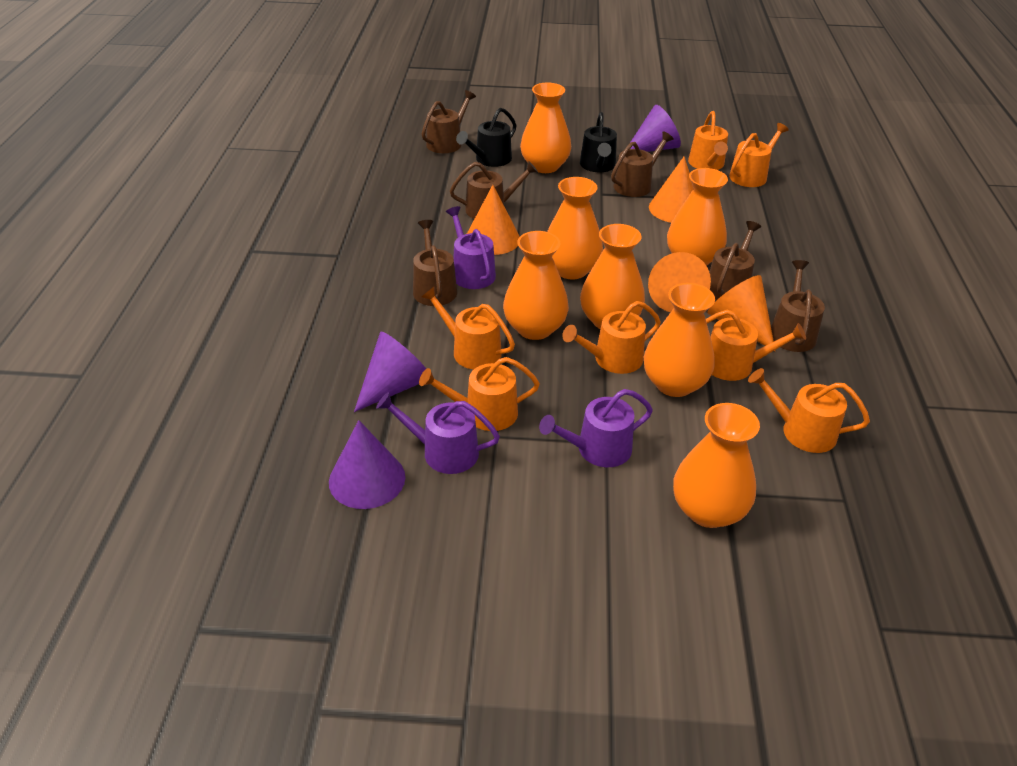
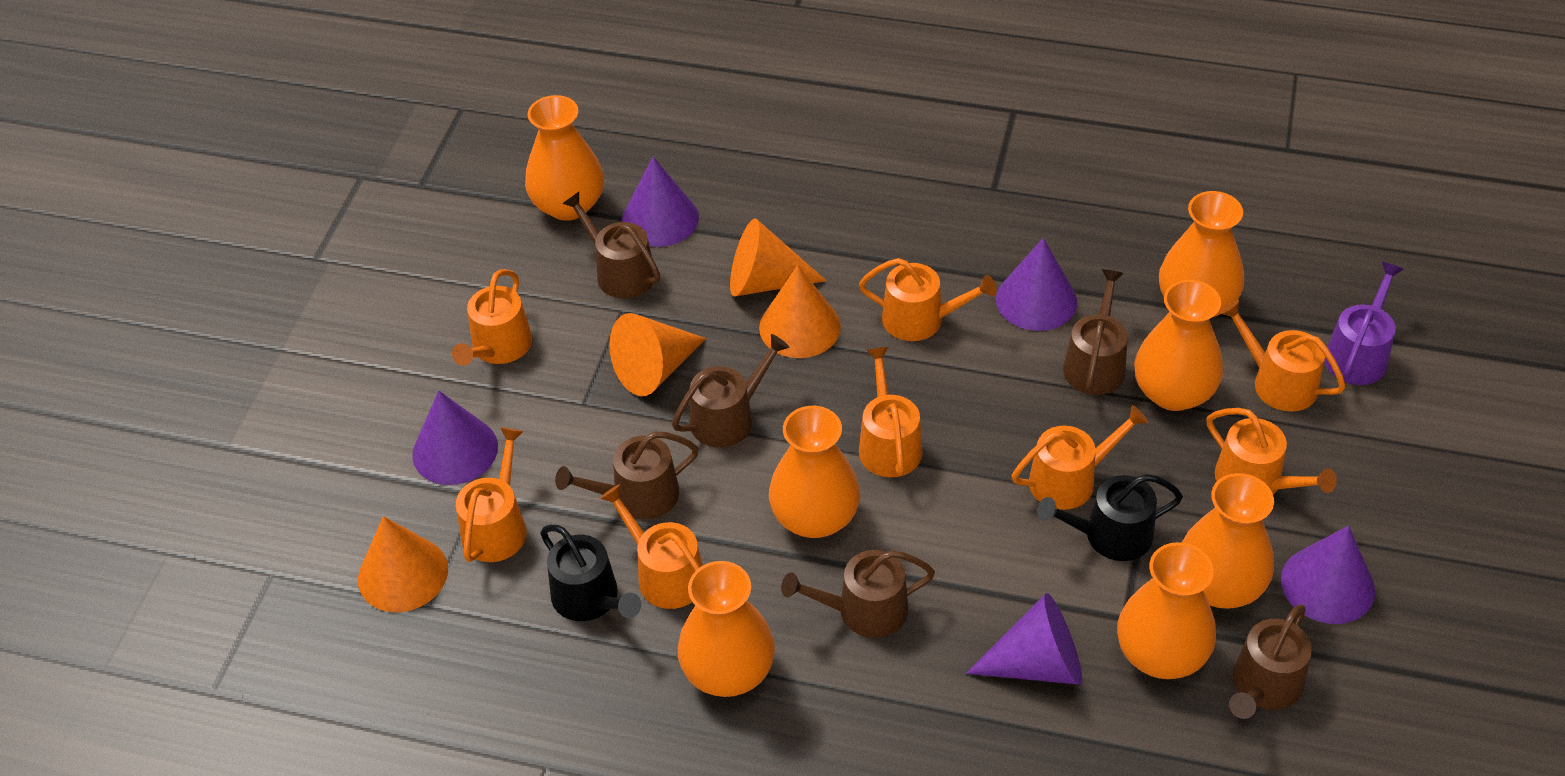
orange watering can: [419,357,540,431] [422,287,515,370] [562,301,661,374] [688,111,728,170] [706,310,806,381] [729,123,789,187] [748,368,870,453] = 7 -> [452,269,532,366] [456,427,527,562] [600,484,703,609] [859,258,997,341] [859,347,923,477] [1012,405,1148,510] [1207,408,1337,495] [1219,300,1346,412] = 8
purple cone: [329,420,405,509] [354,332,426,412] [630,105,681,152] = 3 -> [412,391,498,485] [622,157,699,247] [966,593,1082,685] [996,238,1077,331] [1281,526,1375,624] = 5
purple watering can: [376,392,500,474] [446,206,496,289] [539,389,653,467] = 3 -> [1324,262,1404,385] = 1

